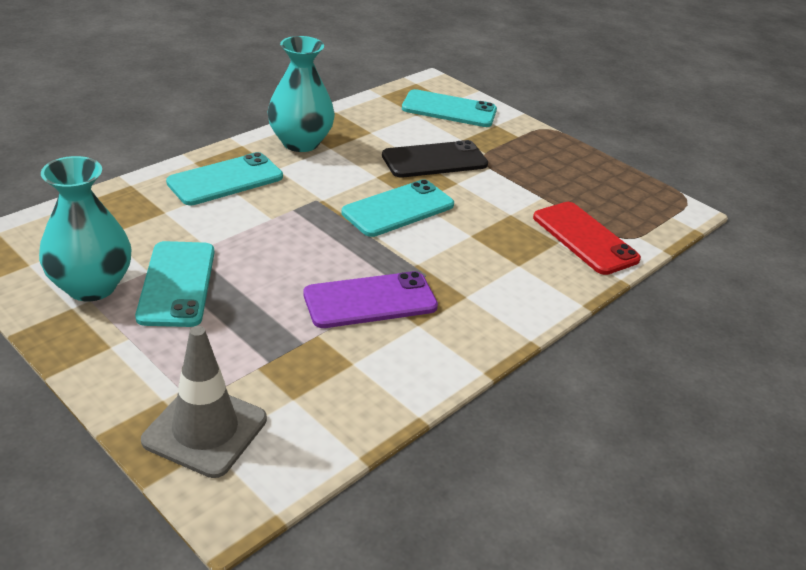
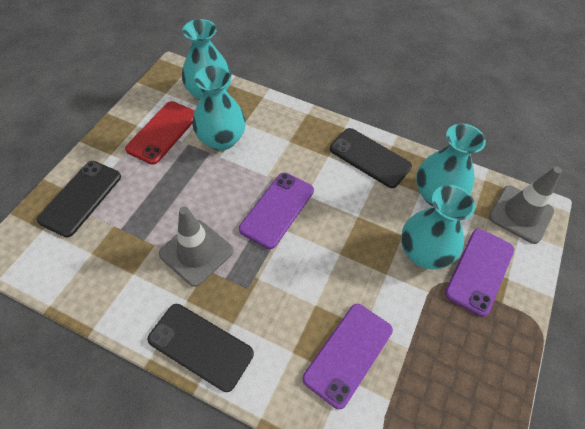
black phone: [382,140,488,178] = 1 -> [37,161,121,237] [148,304,254,392] [330,128,412,188] = 3
grey traffic cone: [141,326,267,478] = 1 -> [159,206,233,287] [489,167,562,244] = 2
purple phone: [303,271,438,328] = 1 -> [239,172,314,249] [303,304,393,409] [445,229,514,317] = 3
turquoise phone: [135,241,214,327] [166,152,283,205] [342,179,454,237] [402,89,497,127] = 4 -> none = 0
turquoise vase: [39,156,132,301] [267,36,335,152] = 2 -> [182,19,231,101] [192,65,246,151] [401,185,475,269] [416,123,486,206] = 4

